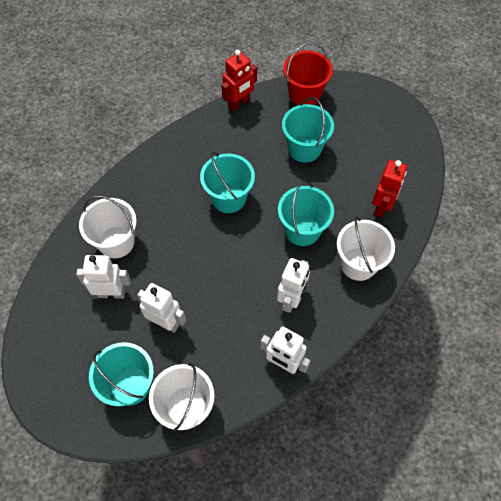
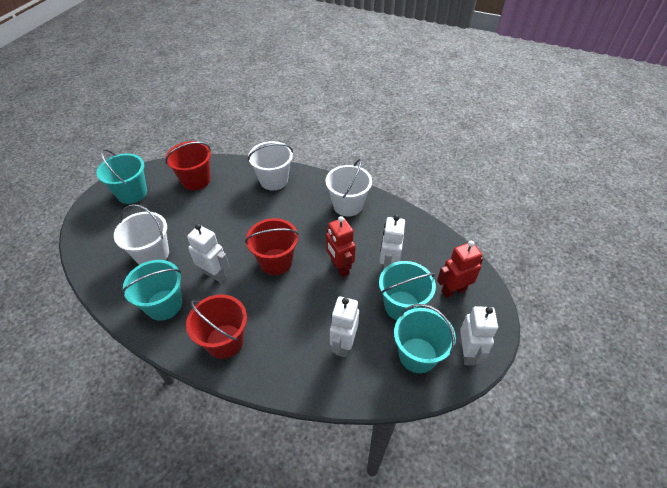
red bucket: [283,42,333,106] = 1 -> [165,141,211,190] [186,294,247,359] [245,218,299,275] = 3

